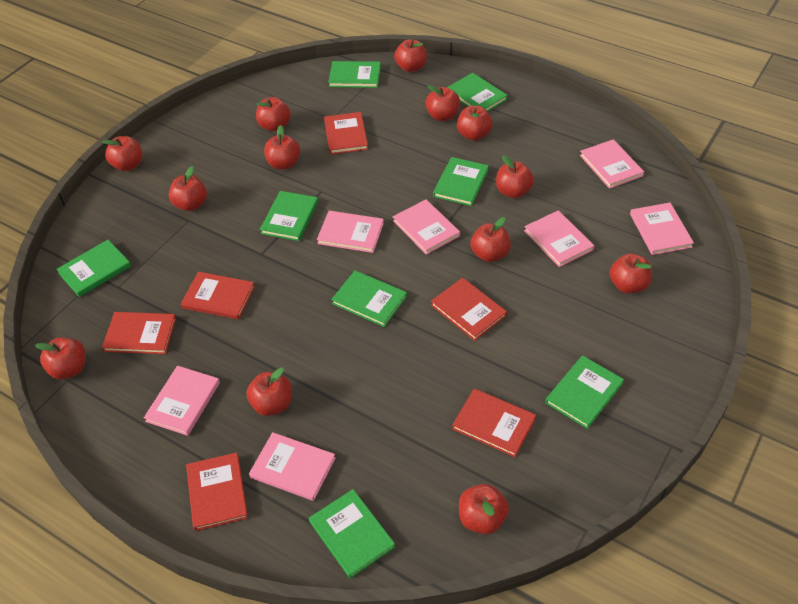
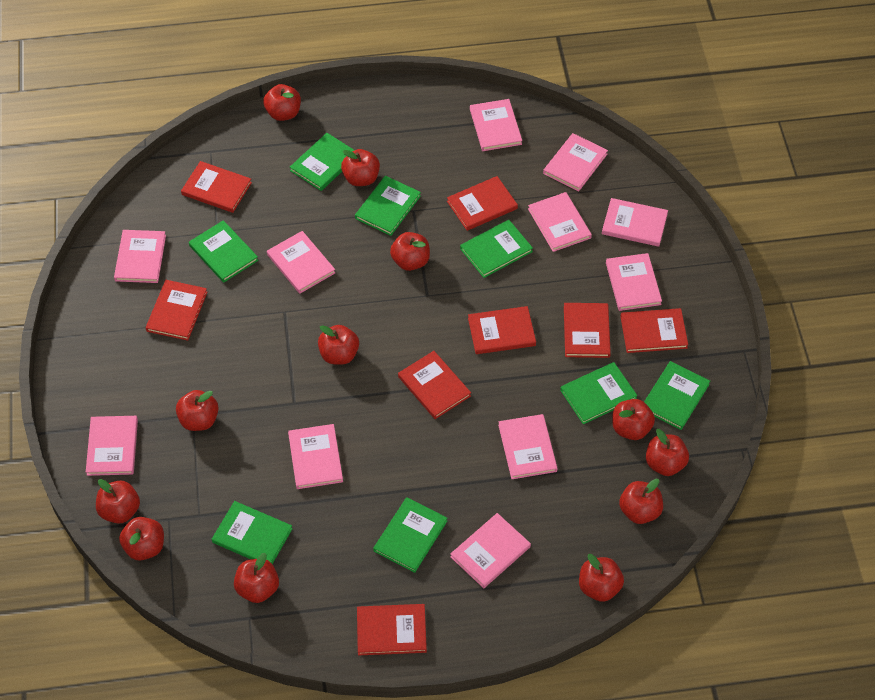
pink book: [144,366,220,436] [249,432,336,501] [317,211,384,253] [393,199,460,255] [524,210,594,267] [580,139,644,189] [630,203,694,255] = 7 -> [86,416,138,476] [114,230,166,283] [267,231,335,294] [288,424,343,489] [450,513,531,588] [470,99,522,151] [498,414,557,479] [528,192,592,252] [543,133,608,192] [602,198,668,247] [606,253,662,311] = 11
red apple: [35,337,86,380] [102,136,142,171] [169,166,207,211] [246,368,292,416] [256,97,291,131] [264,125,300,170] [394,39,427,72] [426,85,460,121] [457,106,492,141] [459,484,509,534] [471,217,511,262] [496,155,534,198] [610,253,652,294] = 13 -> [96,479,140,524] [119,517,164,561] [176,390,219,431] [234,553,279,603] [263,84,301,121] [318,325,359,365] [341,149,380,186] [390,232,430,271] [579,554,624,602] [612,399,655,440] [619,479,663,524] [646,429,689,476] = 12
red book: [102,312,176,354] [181,272,255,319] [186,452,248,531] [324,112,368,154] [431,278,507,341] [452,388,536,457] = 6 -> [146,280,208,341] [181,161,252,213] [357,604,427,655] [398,351,471,419] [447,176,518,231] [468,306,536,354] [564,303,611,358] [620,308,688,353] = 8

